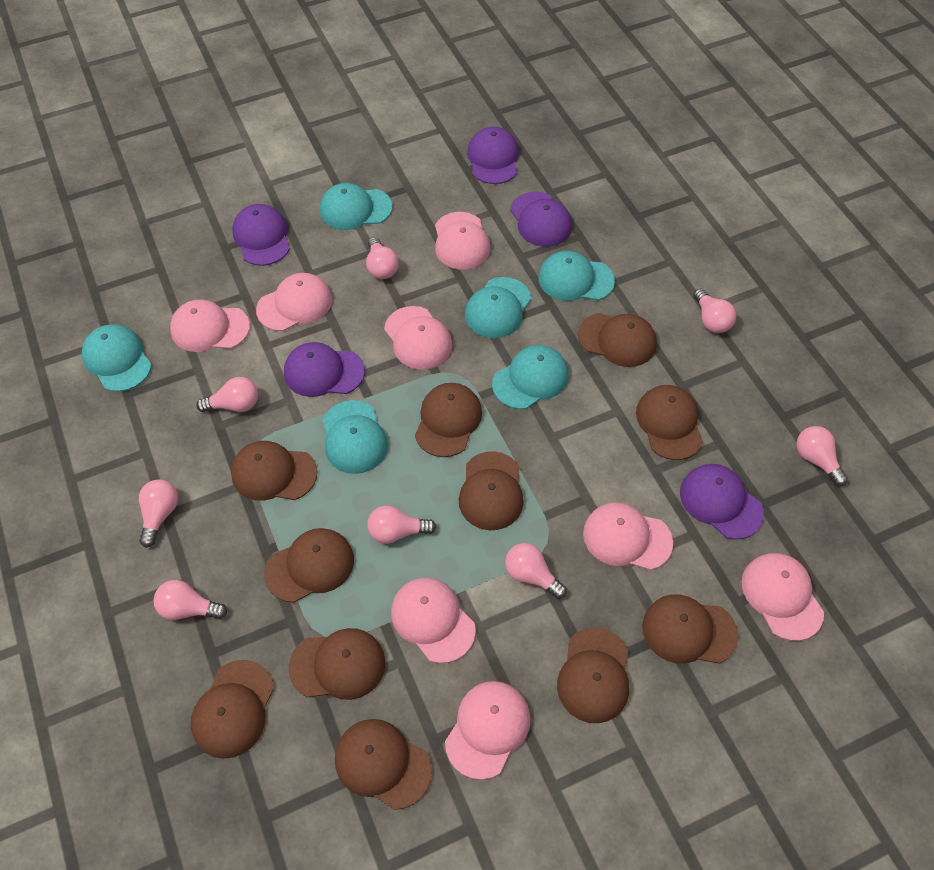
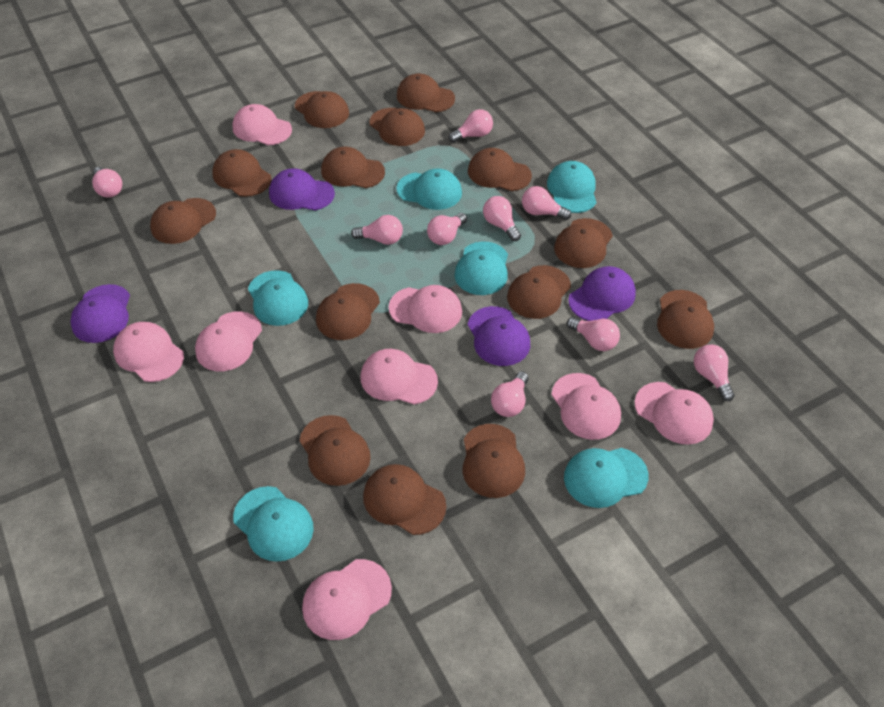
brown cap: [191,660,274,759] [231,441,318,501] [264,528,354,603] [288,628,385,700] [335,719,432,810] [415,383,482,457] [459,451,524,530] [557,627,629,723] [578,313,657,367] [636,385,703,460] [642,594,738,664] = 11 -> [150,198,216,244] [212,149,272,197] [295,91,349,128] [299,415,371,486] [316,283,380,340] [321,147,385,188] [363,464,446,535] [369,108,425,146] [397,74,455,112] [462,424,525,498] [468,148,532,191] [507,265,571,319] [554,218,613,268] [657,290,714,349] = 14
pink light bulb: [139,479,178,548] [154,580,227,620] [196,377,258,412] [366,237,399,279] [367,505,436,544] [505,543,567,599] [694,289,736,333] [797,426,848,486] = 8 -> [92,167,122,198] [351,215,403,245] [427,213,467,245] [449,109,493,143] [483,196,521,241] [491,371,529,417] [522,186,571,220] [567,317,620,351] [694,344,735,401] = 9
purple cap: [232,204,290,266] [284,342,365,397] [467,127,519,184] [510,192,572,247] [680,464,764,540] = 5 -> [70,284,130,343] [269,168,335,211] [468,306,530,366] [568,266,636,321] = 4

